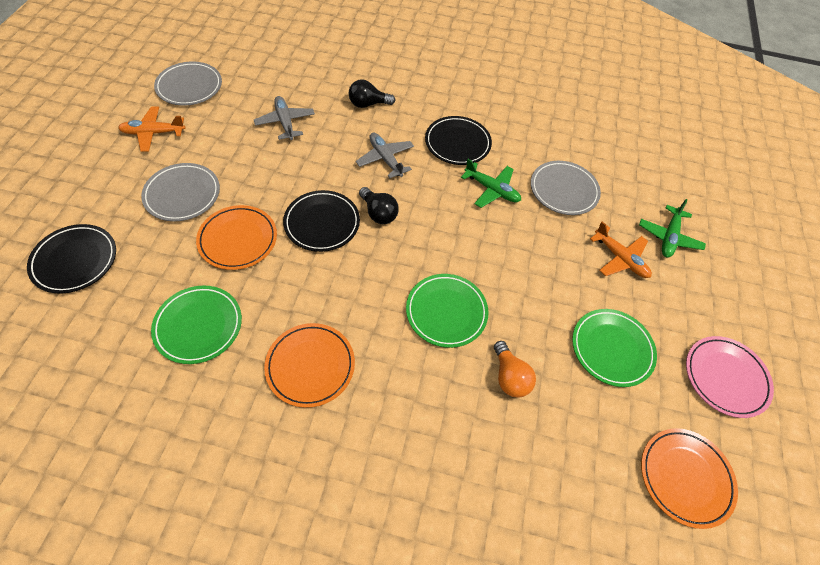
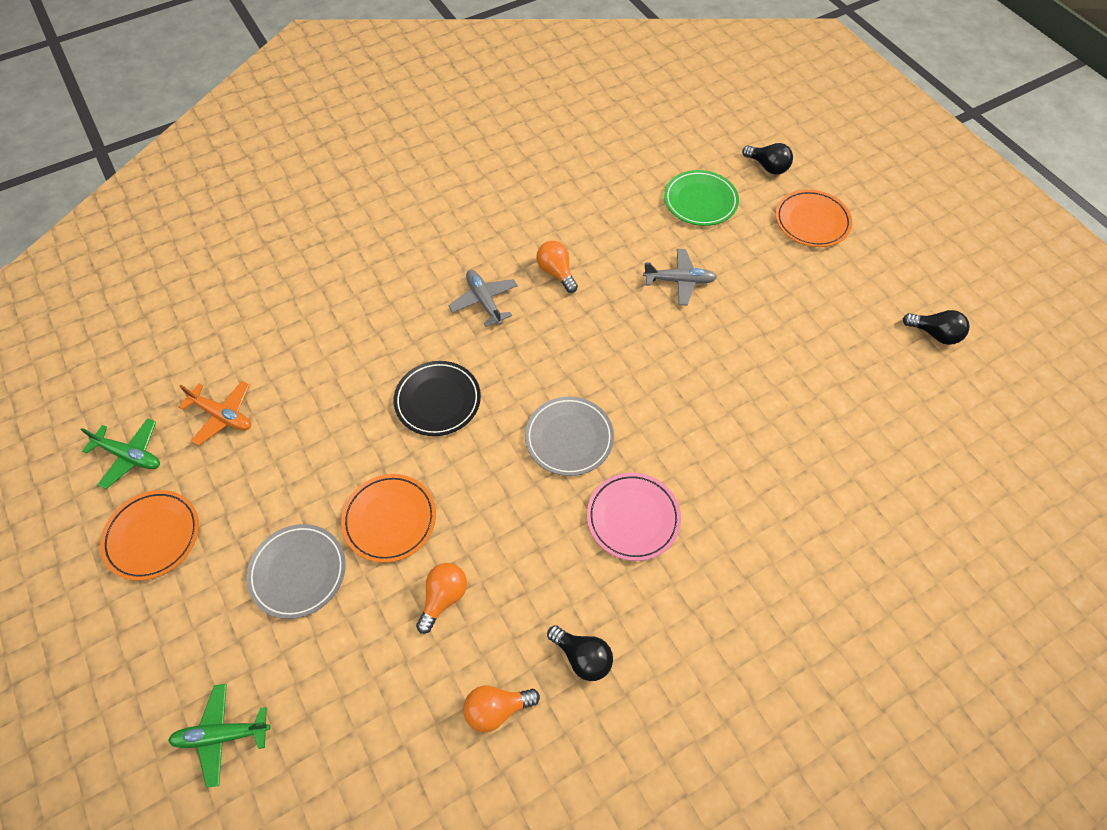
black light bulb: [349,79,396,108] [359,187,399,224] = 2 -> [547,625,613,681] [742,143,793,175] [903,310,970,345] = 3
black plate: [27,224,116,294] [283,190,360,252] [425,116,492,165] = 3 -> [394,361,481,436] = 1
green plate: [151,286,242,364] [406,274,489,348] [572,309,657,387] = 3 -> [664,170,739,226] = 1
grey plate: [141,163,220,221] [154,62,222,105] [531,161,601,215] = 3 -> [246,524,346,619] [525,397,614,476] = 2
orange light bulb: [494,341,536,398] = 1 -> [416,563,467,634] [463,685,540,733] [536,241,578,293] = 3
orange plane: [118,107,186,152] [590,221,652,278] = 2 -> [178,381,251,445] = 1

